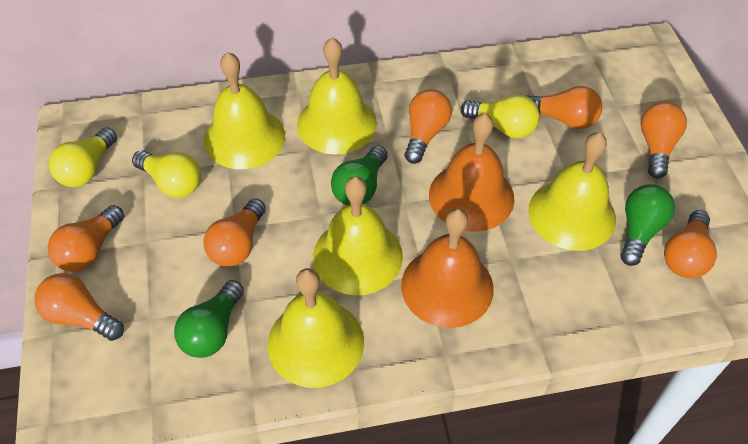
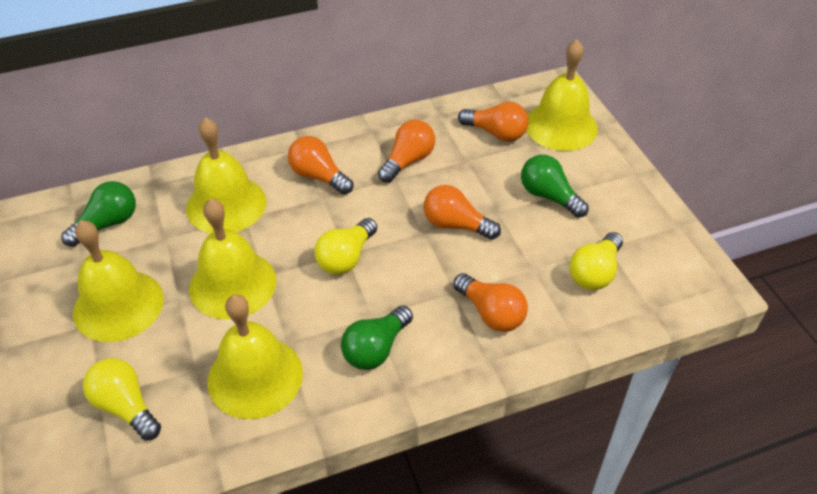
orange bell: [401,208,494,328] [429,113,514,232] = 2 -> none = 0
orange light bulb: [34,273,124,341] [48,205,124,272] [203,198,266,267] [405,89,452,164] [527,86,602,129] [641,101,687,179] [664,210,717,278] = 7 -> [288,136,353,195] [378,120,435,183] [424,185,501,240] [453,273,528,332] [458,102,529,142] = 5

